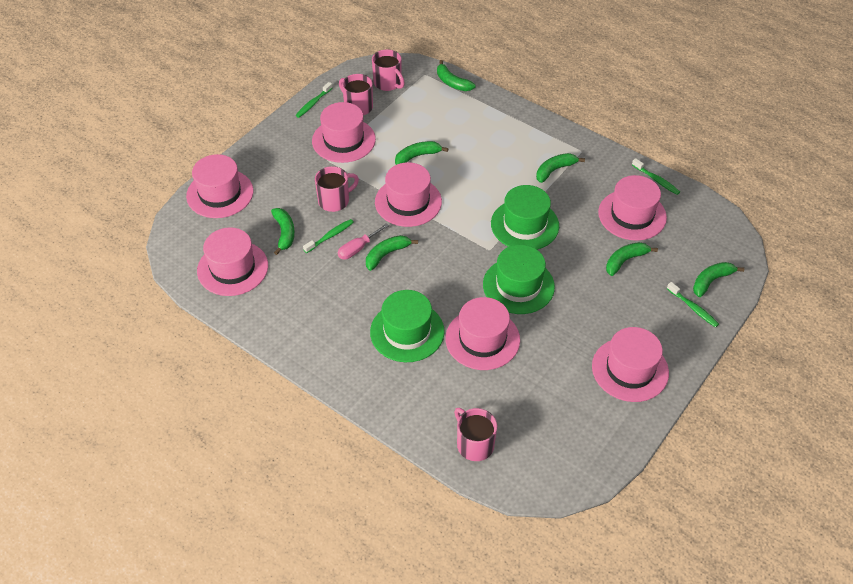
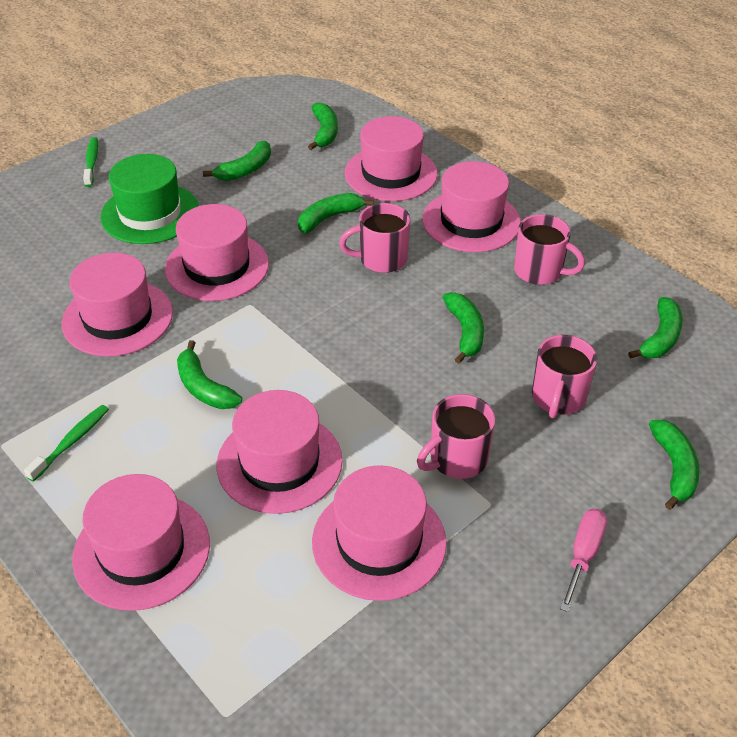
green hat: [370,290,445,362] [483,245,555,314] [491,185,559,250] = 3 -> [100,154,199,244] = 1
green toothbrush: [296,82,332,118] [303,219,354,253] [632,158,680,195] [667,282,719,328] = 4 -> [24,405,109,482] [83,137,98,187] = 2

